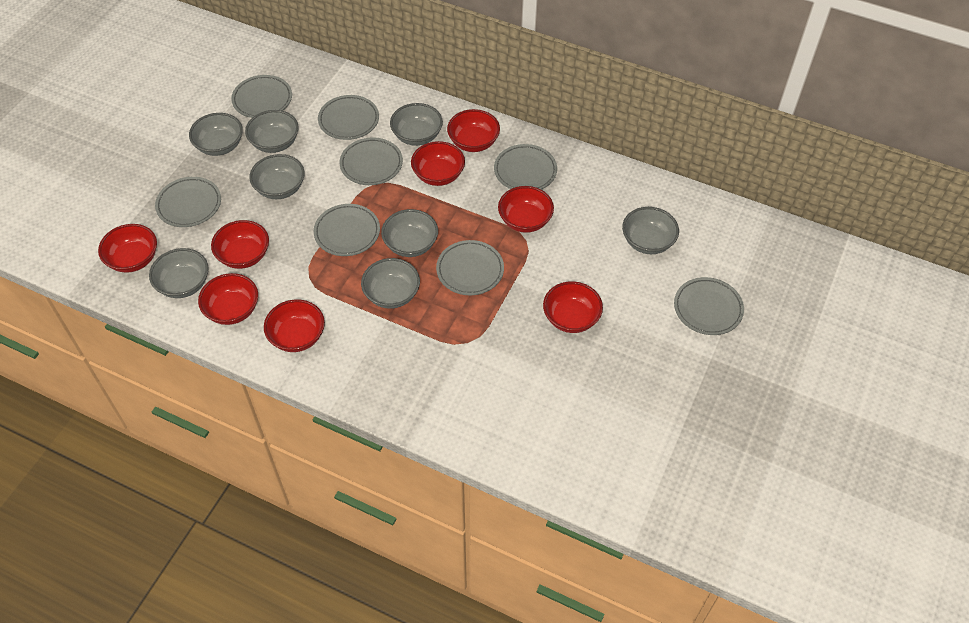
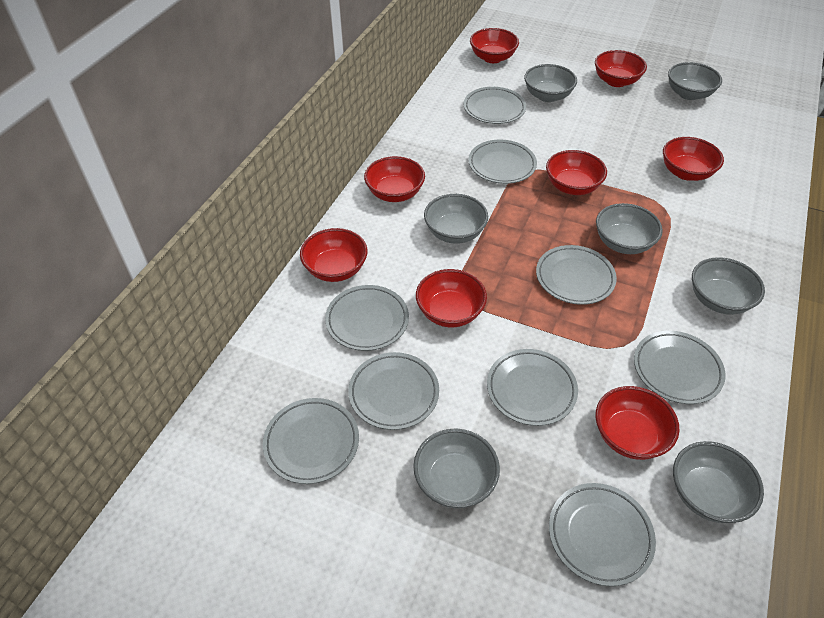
grey bowl: [149,248,208,298] [189,113,243,156] [245,110,299,153] [249,154,305,199] [361,258,420,309] [381,209,438,257] [390,103,443,146] [622,207,679,254] = 8 -> [413,428,500,508] [424,194,488,244] [524,64,577,102] [596,203,663,254] [668,62,722,100] [673,441,764,523] [692,257,765,315] = 7
grey plate: [155,177,221,227] [231,75,292,118] [314,204,380,256] [318,95,379,140] [340,137,403,185] [436,240,504,295] [494,144,557,189] [674,277,744,335] = 8 -> [263,398,359,484] [325,285,409,351] [348,352,439,430] [464,87,526,124] [468,140,537,184] [487,349,578,426] [536,245,617,305] [549,483,656,586] [634,331,726,404] = 9

